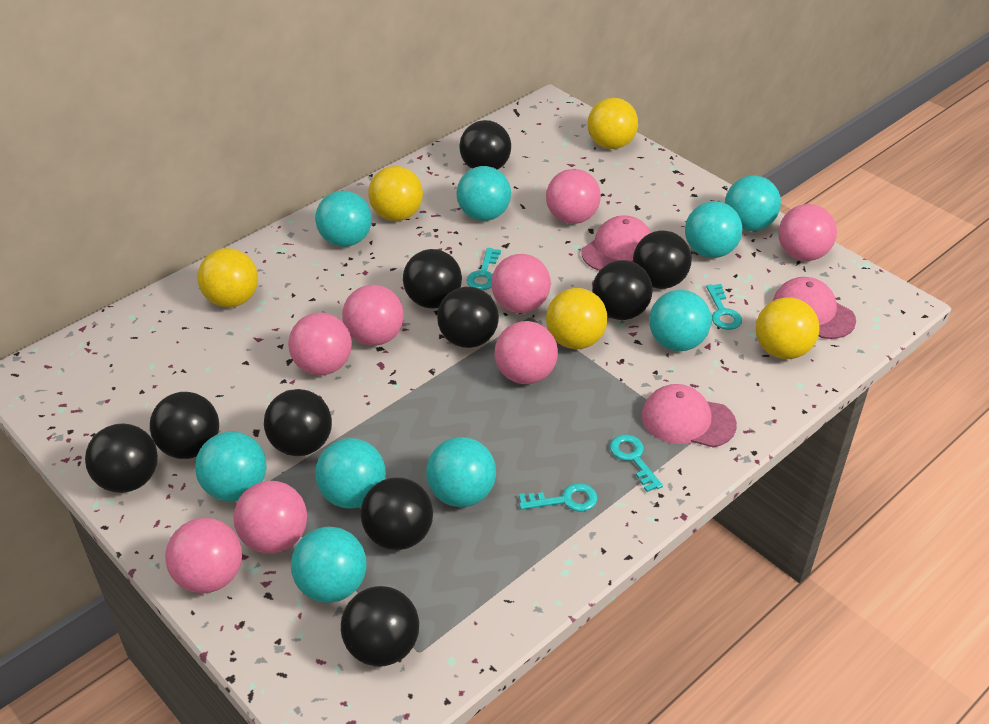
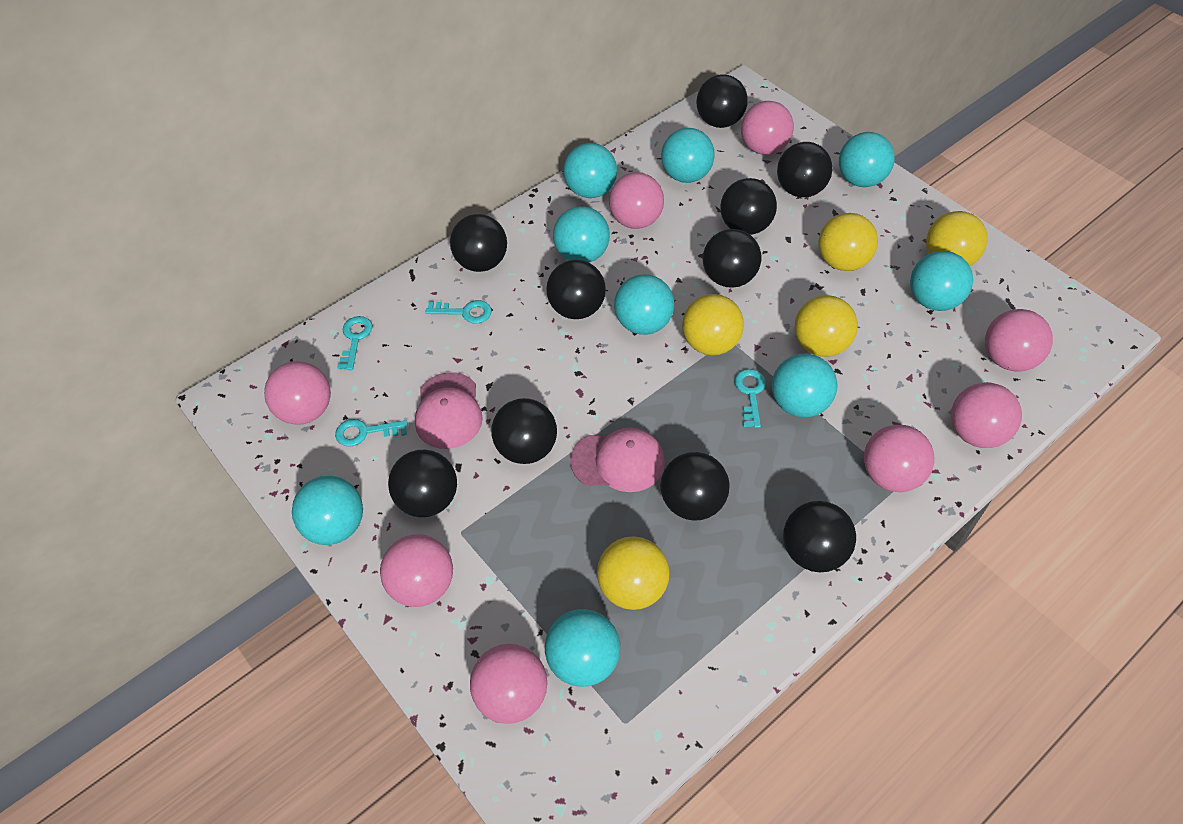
pink cap: [581,215,651,271] [642,384,737,448] [773,277,856,339] = 3 -> [415,372,483,449] [570,427,665,492] = 2

